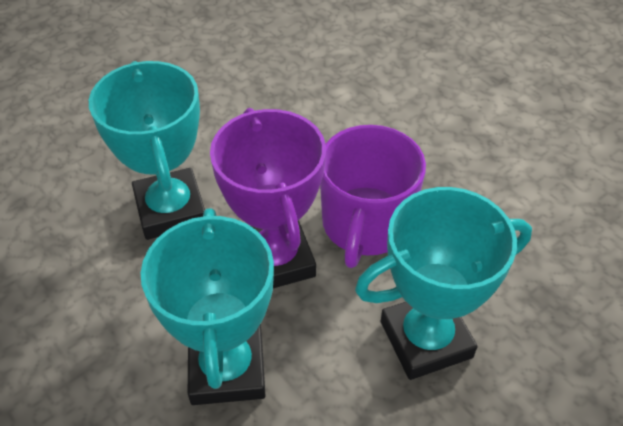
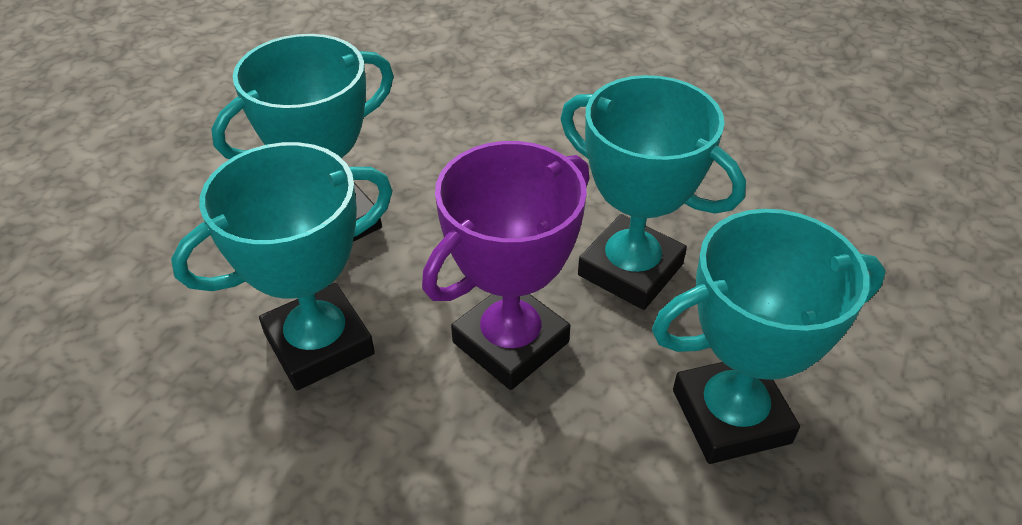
purple mug: [320,125,426,268] = 1 -> none = 0
turquoise trophy: [89,61,205,240] [141,208,274,405] [355,187,532,380] = 3 -> [171,142,393,390] [211,34,394,242] [561,75,746,310] [652,209,886,464] = 4

